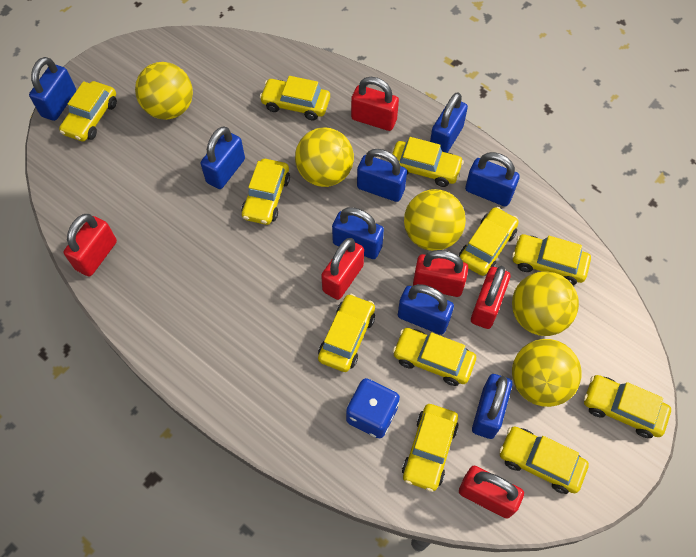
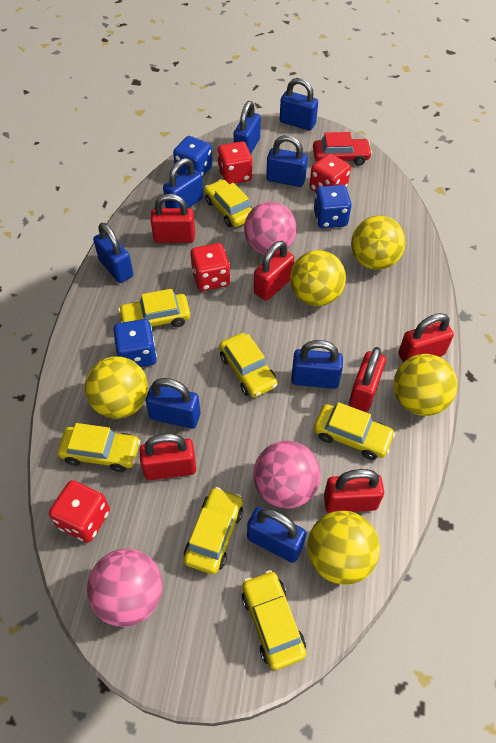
blue dice: [346,378,400,438] = 1 -> [113,319,157,367] [173,136,212,177] [314,185,352,228] = 3
pink ball: none = 0 -> [87,549,163,627] [244,201,297,255] [253,440,321,509] = 3
red car: none = 0 -> [313,132,372,166] = 1
red dice: none = 0 -> [49,480,110,542] [190,243,230,291] [217,141,252,184] [309,153,351,192] = 4
yellow car: [59,81,117,142] [241,159,290,225] [260,76,330,120] [318,294,375,372] [392,137,464,187] [393,328,476,386] [402,404,459,492] [459,207,519,276] [499,426,589,494] [512,234,591,285] [584,375,671,438] = 11 -> [58,423,140,472] [118,289,190,327] [184,487,243,574] [204,179,253,227] [219,333,278,398] [242,570,306,670] [314,402,395,460] = 7

